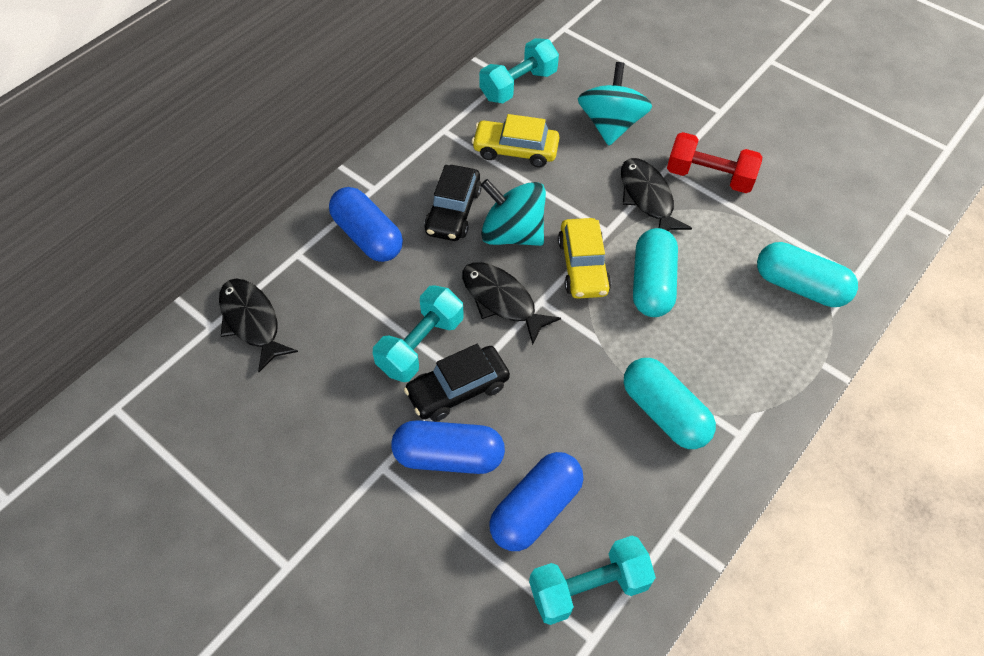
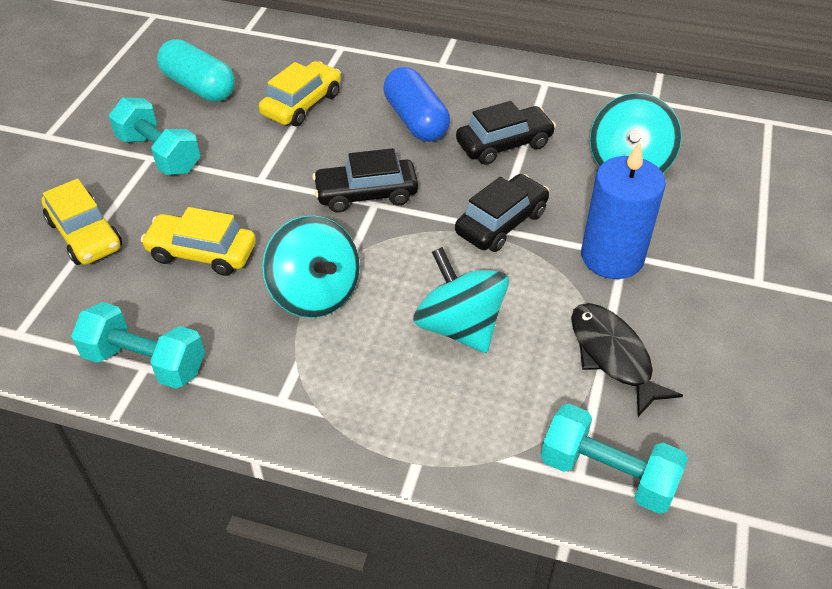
black car: [404,344,510,421] [424,165,482,241] = 2 -> [312,148,418,213] [455,174,549,252] [456,101,556,165] = 3
black fish: [219,279,298,372] [462,262,561,345] [621,158,692,231] = 3 -> [571,303,683,417] = 1
blue candle: none = 0 -> [581,141,666,279] = 1
blue capsule: [329,187,403,262] [391,420,505,474] [489,452,583,551] = 3 -> [383,67,450,142] = 1
red dumbbell: [667,132,762,193] = 1 -> none = 0
turquoise capsule: [624,358,716,449] [633,228,678,317] [757,242,858,307] = 3 -> [157,39,235,102] = 1
turquoise spinning top: [481,179,546,246] [578,62,652,146] = 2 -> [262,215,360,318] [413,247,509,353] [590,93,682,173] = 3
yellow car: [472,114,559,167] [558,218,611,299] = 2 -> [41,179,122,265] [140,207,256,276] [259,61,341,126] = 3

